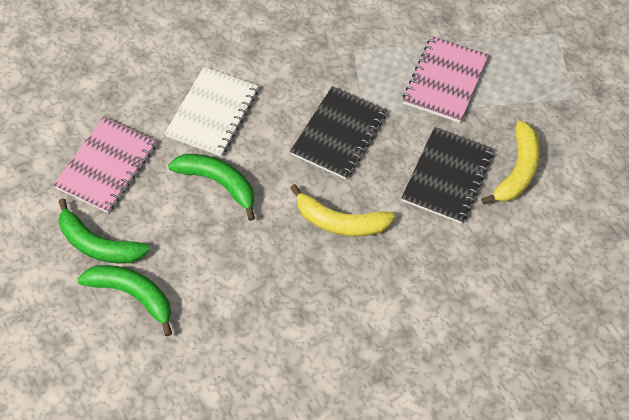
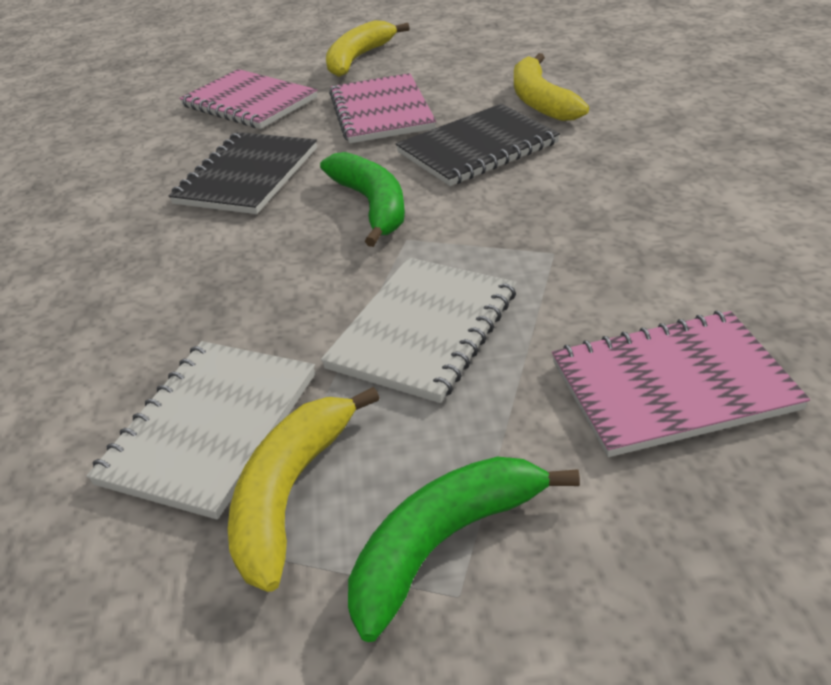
green banana: [58,198,150,264] [78,265,172,336] [168,154,255,221] = 3 -> [320,152,405,247] [348,457,580,642] = 2
pink notebook: [53,117,157,213] [403,36,488,123] = 2 -> [179,69,317,129] [329,73,436,143] [552,311,810,457] = 3
white notebook: [164,67,259,157] = 1 -> [86,341,315,520] [321,257,517,403] = 2
yellow banana: [290,184,395,236] [481,121,540,204] = 2 -> [228,387,380,592] [326,20,410,77] [514,53,589,121] = 3

